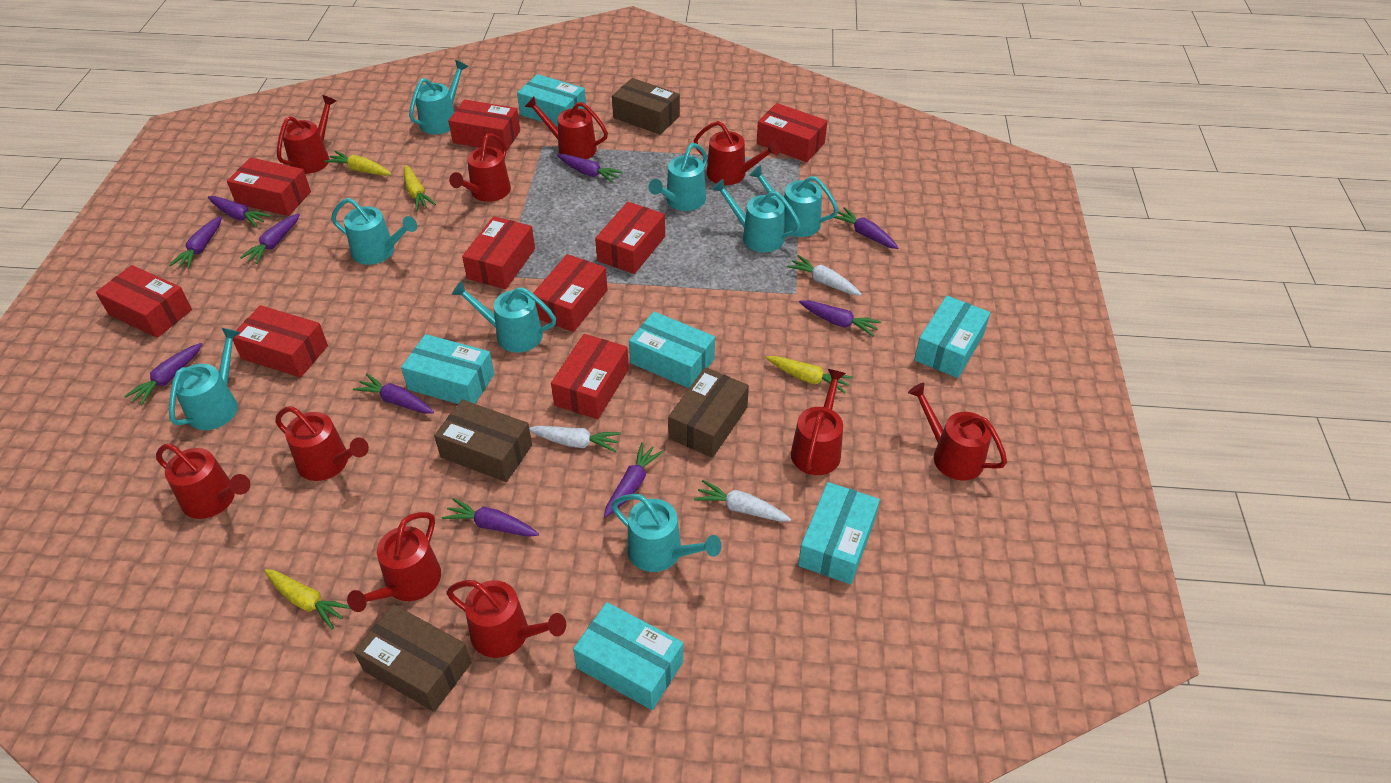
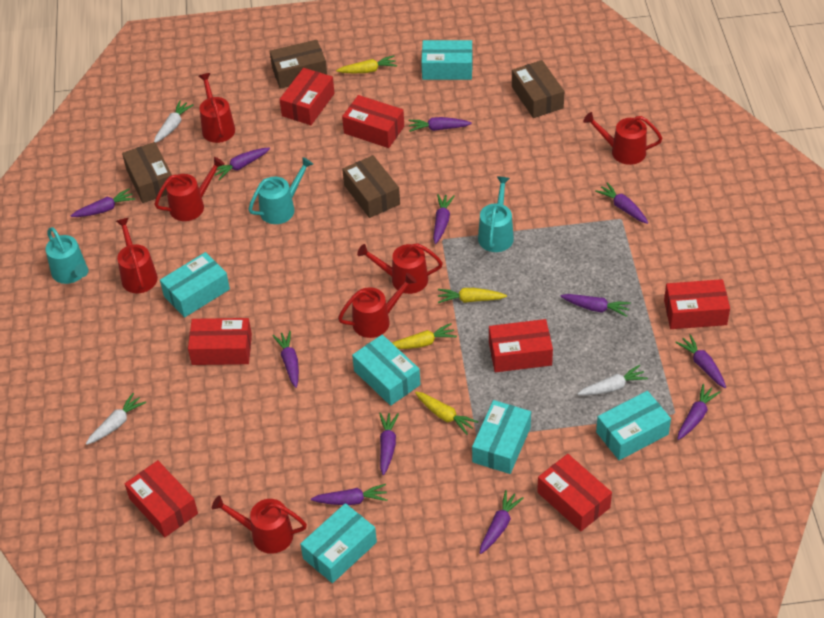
purple carrot: [125,343,202,405] [170,216,222,269] [208,196,271,227] [240,213,300,264] [353,374,434,414] [442,498,539,537] [557,154,623,183] [604,442,664,517] [799,300,881,336] [834,207,898,249] = 10 -> [71,188,135,217] [215,148,270,180] [272,331,299,388] [311,484,387,505] [379,413,399,475] [409,117,472,132] [433,194,454,244] [480,490,524,554] [560,294,631,317] [595,182,648,224] [675,334,726,388] [677,384,720,440] = 12
red box: [96,265,192,338] [227,157,311,216] [233,305,328,378] [448,99,520,151] [462,216,535,289] [533,254,608,332] [551,334,629,419] [595,202,665,274] [757,103,827,162] = 9 -> [125,460,198,537] [188,318,252,365] [279,68,335,125] [342,95,404,148] [489,319,553,372] [537,454,612,531] [664,279,730,329] = 7
red watering can: [156,444,250,519] [275,406,369,481] [277,95,336,174] [347,512,441,612] [446,580,566,658] [449,133,511,202] [525,97,608,159] [694,121,780,185] [791,369,846,475] [908,383,1007,480] = 10 -> [116,218,158,293] [154,157,225,221] [199,73,235,143] [212,495,307,554] [338,273,417,338] [357,243,443,294] [583,112,662,165] = 7
turquoise watering can: [169,328,241,430] [331,198,417,265] [409,60,468,134] [452,281,556,353] [611,494,721,572] [649,143,708,211] [712,179,801,252] [749,165,839,237] = 8 -> [46,227,88,284] [248,157,313,224] [478,176,514,252] = 3

